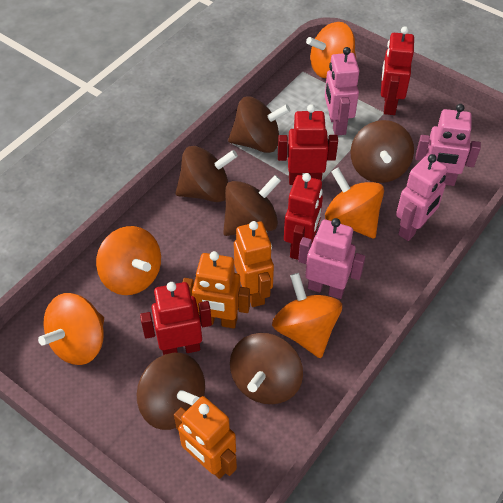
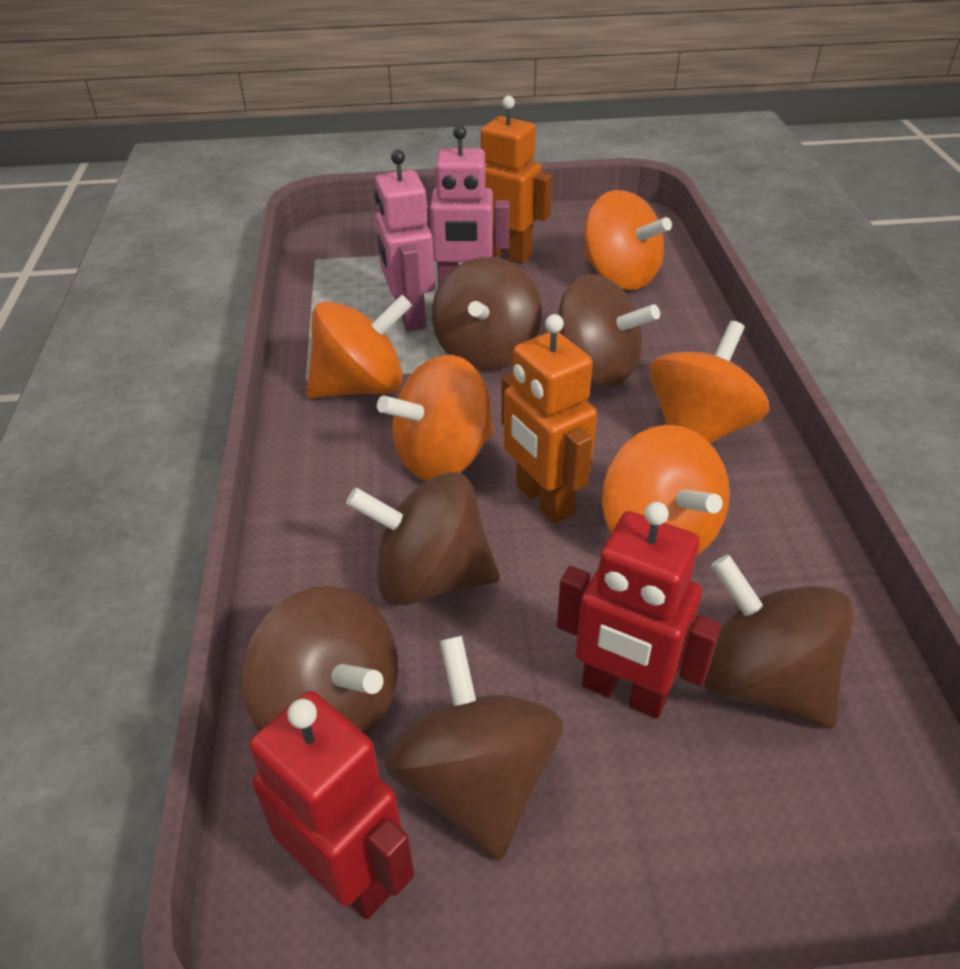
orange robot: [174,396,237,479] [182,251,250,328] [234,221,274,307] = 3 -> [481,96,552,263] [501,314,597,524] = 2
pink robot: [298,218,365,299] [325,47,359,136] [396,154,447,241] [415,104,481,186] = 4 -> [374,150,435,332] [427,125,509,287] = 2
red robot: [140,282,212,355] [278,104,338,185] [284,173,323,260] [381,26,414,115] = 4 -> [249,691,414,919] [557,502,721,718] = 2

